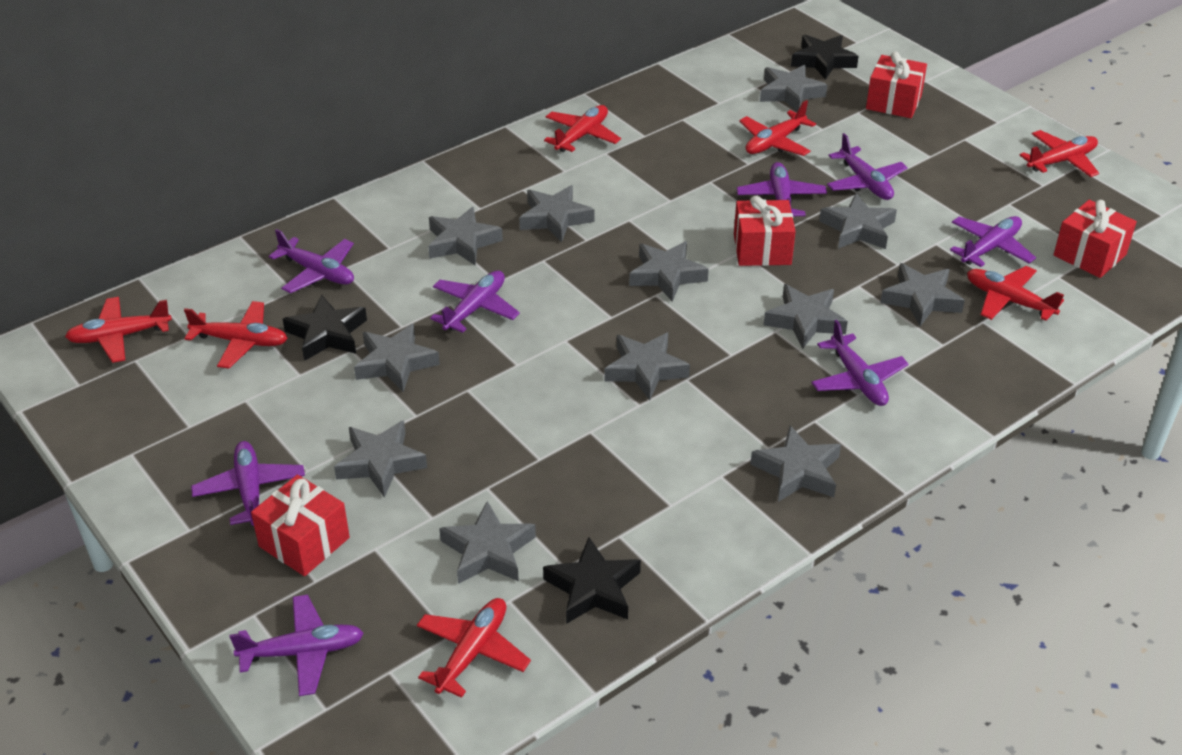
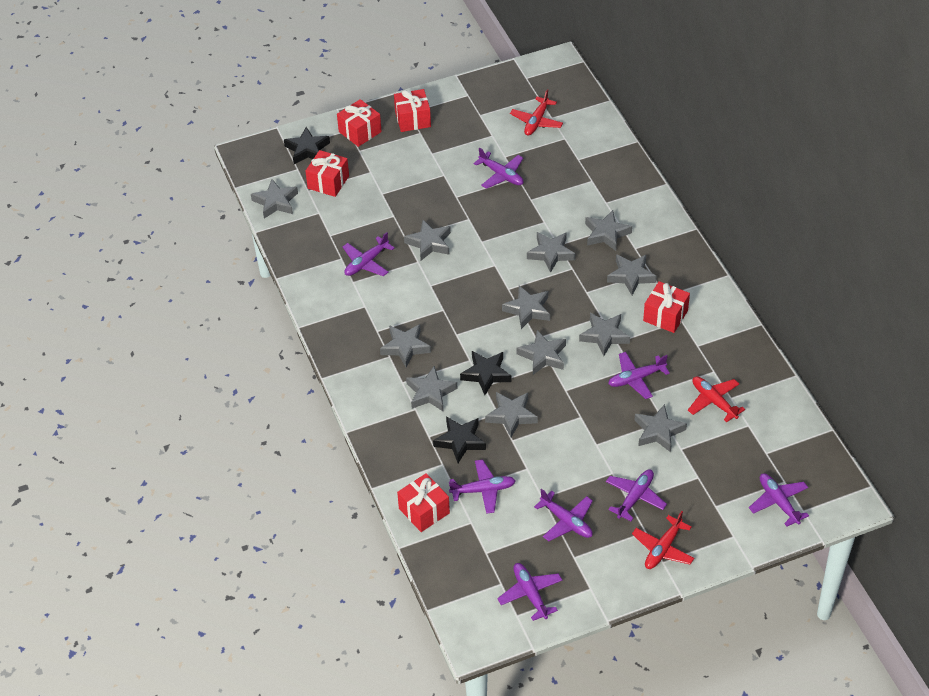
red gift: [251,475,350,576] [734,196,796,266] [866,51,927,118] [1054,200,1137,278] = 4 -> [305,150,349,197] [337,99,382,147] [394,89,431,132] [397,473,450,532] [643,281,690,333] = 5
red plane: [65,297,172,363] [184,301,288,368] [417,598,531,698] [544,105,621,152] [739,100,816,156] [967,266,1064,321] [1020,130,1099,177] = 7 -> [510,89,563,136] [632,511,694,569] [688,376,745,422] = 3

